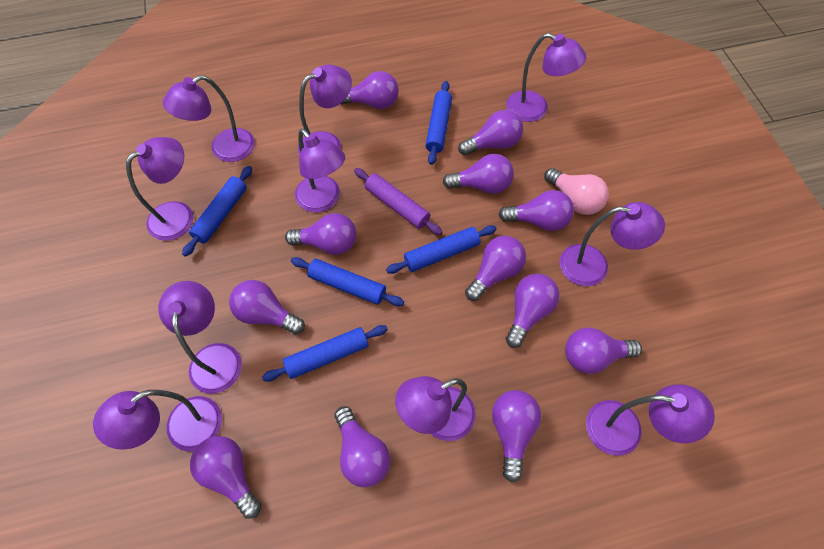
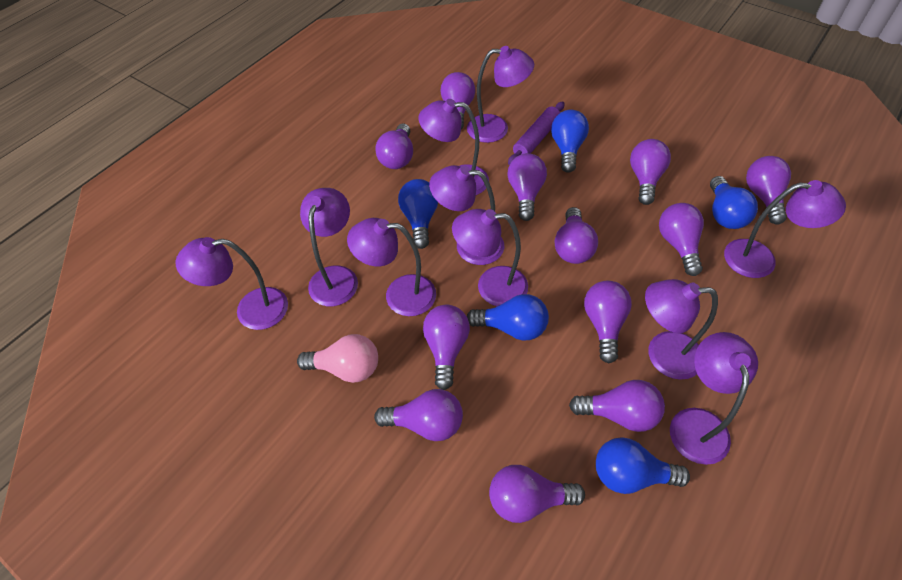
blue light bulb: none = 0 -> [398,179,438,249] [467,294,549,341] [551,110,589,173] [596,437,690,494] [710,176,758,229] = 5
blue rolling pin: [182,166,252,257] [262,325,388,381] [291,257,404,306] [386,225,497,274] [425,81,452,165] = 5 -> none = 0

